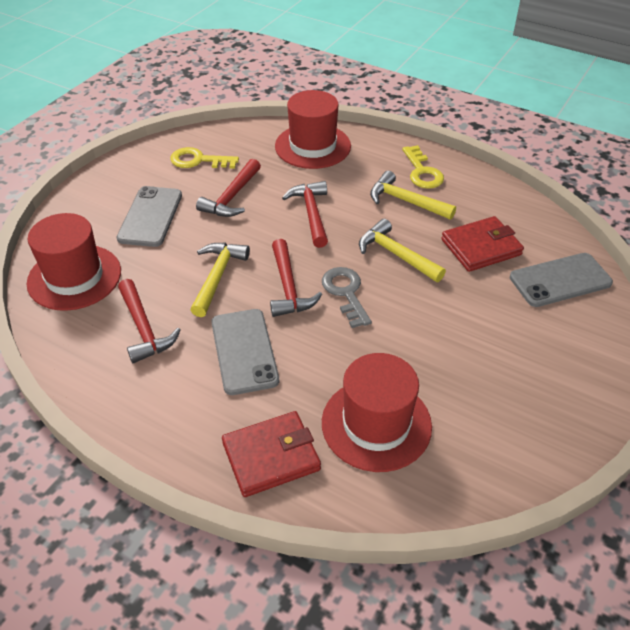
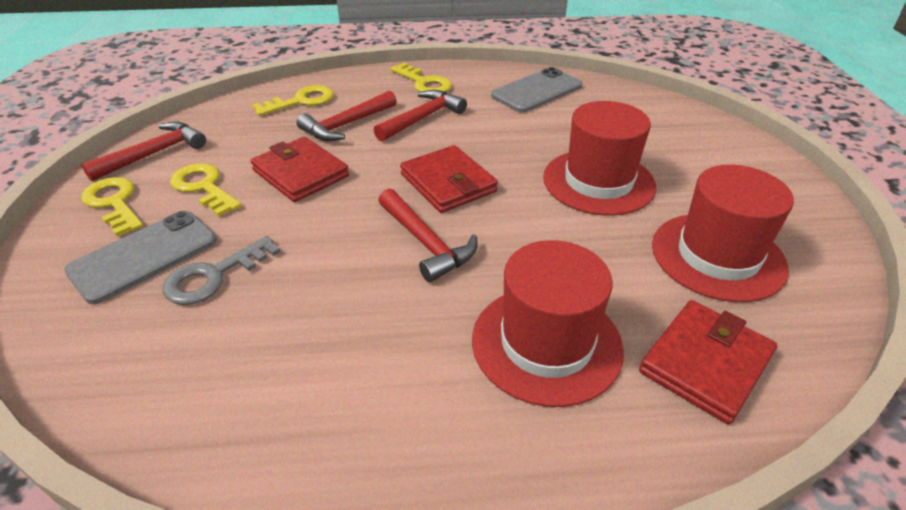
grey phone: [117,186,182,247] [211,309,279,395] [510,253,613,307] = 3 -> [64,211,217,304] [491,67,582,113] = 2
red wallet: [222,411,321,497] [441,216,524,272] = 2 -> [250,137,349,202] [400,145,498,213] [639,300,777,424] = 3
yellow hammer: [191,243,250,317] [359,219,446,282] [370,171,456,220] = 3 -> none = 0
yellow key: [170,147,239,169] [402,145,444,189] = 2 -> [81,177,143,236] [170,163,241,217] [253,85,333,116] [390,63,452,92] = 4

